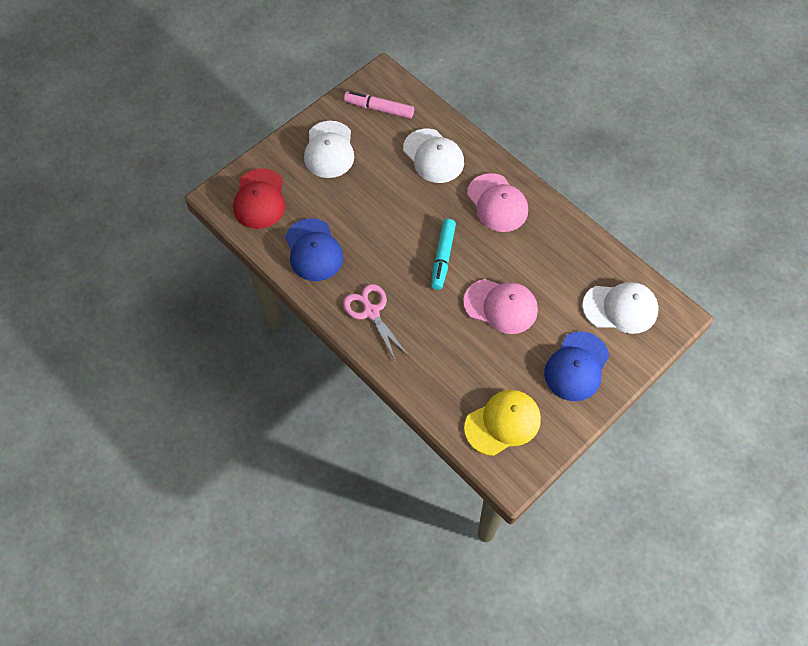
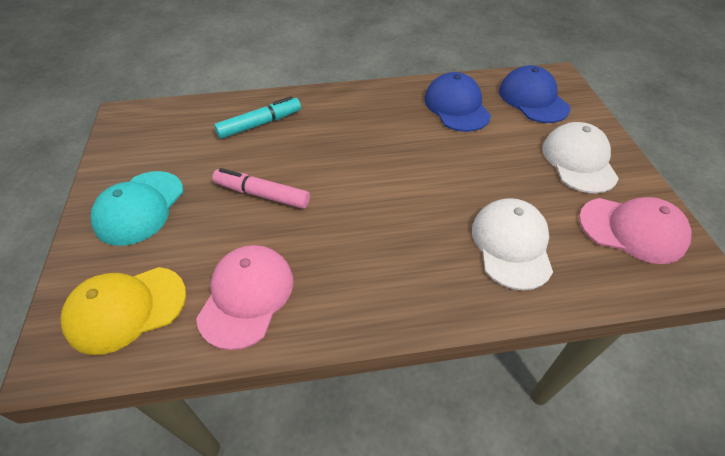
pink scissors: [343,284,409,361] = 1 -> none = 0
red cap: [233,168,285,229] = 1 -> none = 0
turquoise cap: none = 0 -> [91,171,183,246] = 1
white cap: [304,121,354,178] [403,128,464,183] [582,282,659,334] = 3 -> [472,198,553,290] [542,122,619,193] = 2

